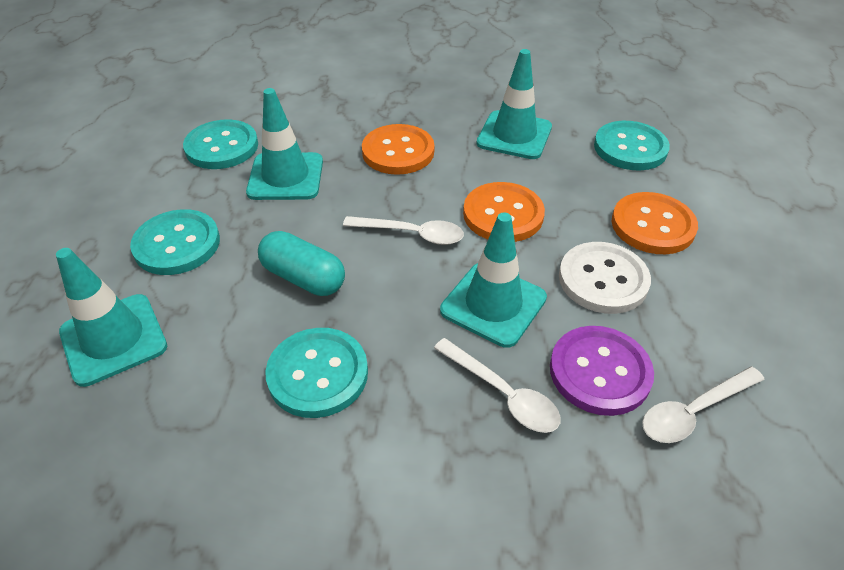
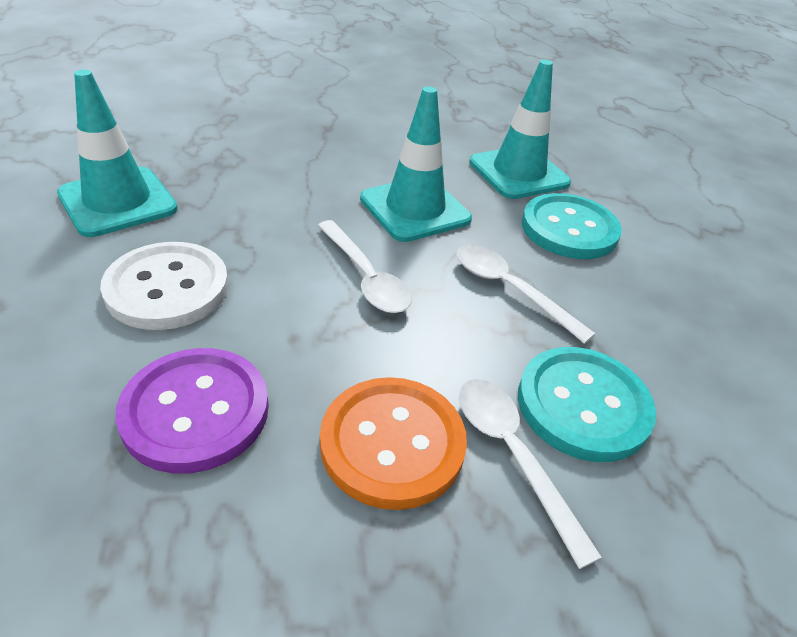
orange button: [362,124,434,175] [463,182,545,242] [612,192,698,254] = 3 -> [320,377,467,510] = 1
turquoise button: [130,209,220,275] [183,119,258,169] [265,328,368,418] [594,121,670,171] = 4 -> [518,347,656,462] [522,193,622,259] = 2
turquoise capsule: [258,231,345,296] = 1 -> none = 0
turquoise traffic cone: [56,248,167,387] [246,88,323,200] [440,212,547,348] [476,49,552,159] = 4 -> [57,70,178,237] [360,86,472,242] [469,60,571,199] = 3

